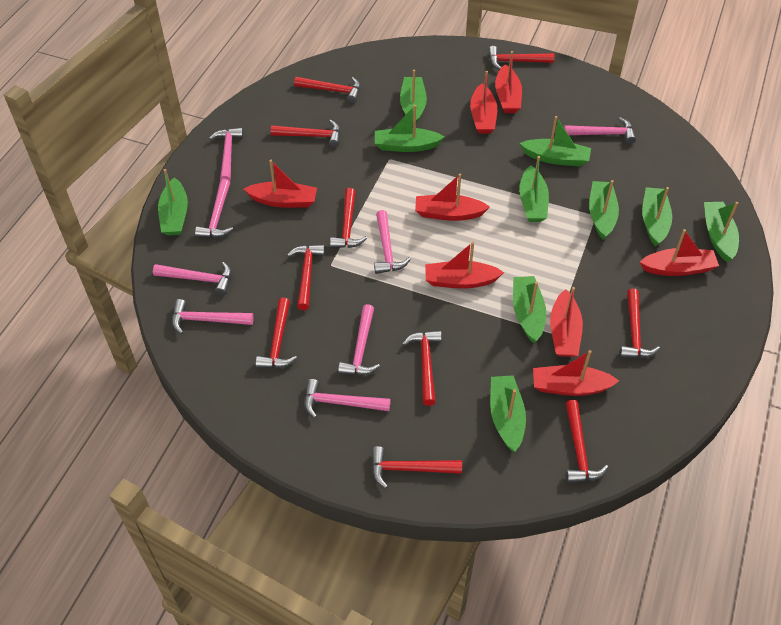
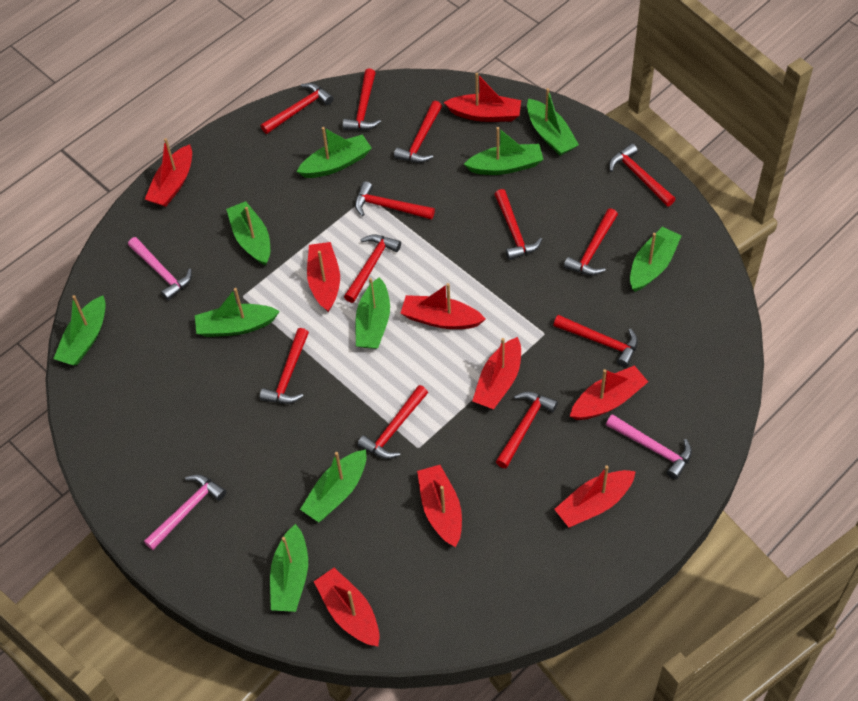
pink hammer: [153,262,231,295] [172,299,254,334] [195,179,233,238] [209,128,243,181] [304,379,391,418] [338,304,380,375] [374,210,411,274] [564,117,636,144] = 8 -> [128,237,192,301] [144,475,226,550] [606,414,692,479] = 3
red boat: [244,160,317,208] [415,174,490,221] [425,241,504,289] [470,71,497,134] [495,51,522,113] [533,350,619,396] [550,287,583,357] [640,229,719,276] = 8 -> [145,138,192,207] [307,242,340,312] [313,568,379,646] [400,283,486,329] [417,465,462,547] [443,73,521,122] [472,337,521,409] [554,465,636,527] [570,365,648,420] = 9
red hammer: [256,298,297,368] [271,120,340,147] [287,245,325,310] [294,77,360,103] [330,188,367,248] [371,446,462,488] [402,331,442,406] [488,46,555,69] [565,400,609,483] [619,289,660,358] = 10 -> [260,328,309,404] [261,83,334,134] [343,68,381,131] [344,234,401,303] [355,181,435,220] [357,385,428,459] [394,101,442,163] [494,189,543,260] [496,392,558,468] [553,315,638,367] [564,208,618,276] [609,144,675,206] = 12

